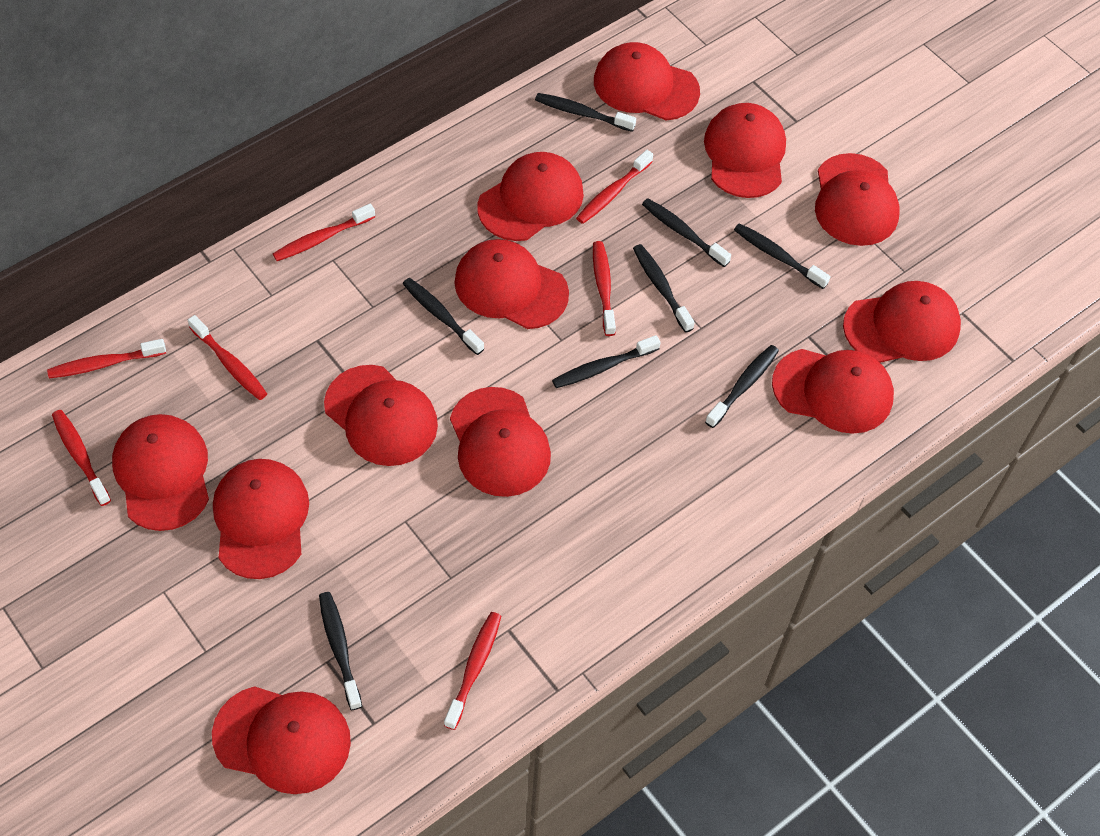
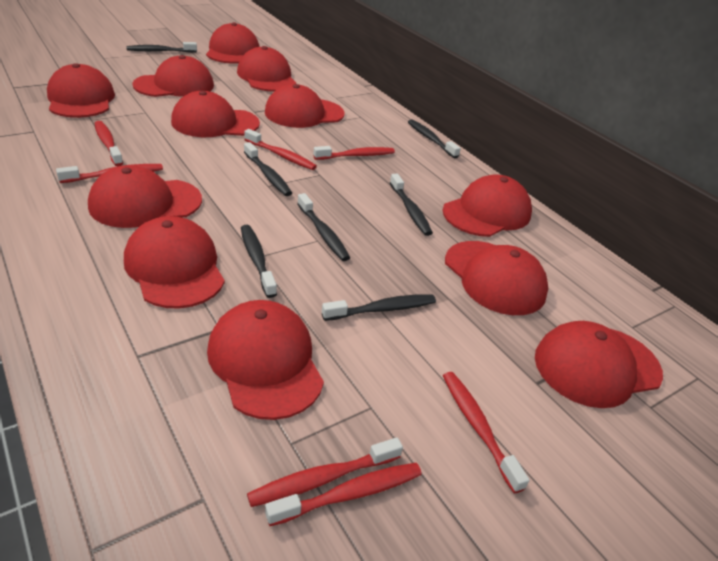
black toothbrush: [319,592,362,710] [403,278,484,355] [535,93,636,132] [552,335,660,388] [633,244,695,333] [642,198,731,267] [705,345,779,428] [734,223,831,289] = 8 -> [126,42,197,53] [241,225,277,298] [244,142,292,196] [297,193,350,261] [322,294,436,321] [390,174,433,236] [408,119,461,158] = 7

